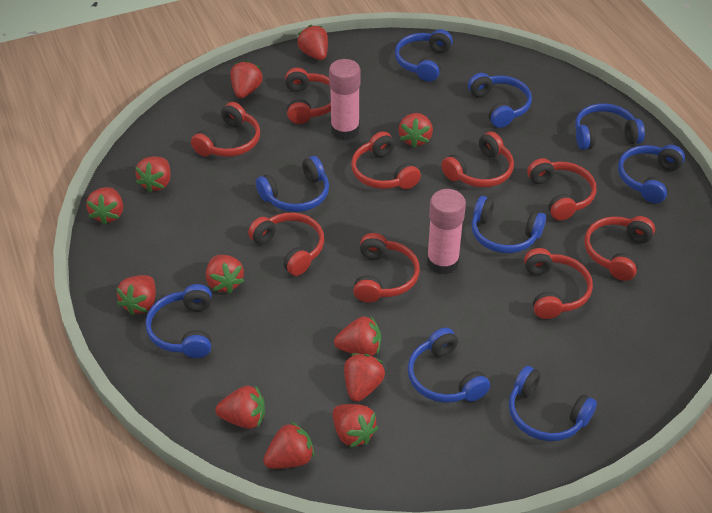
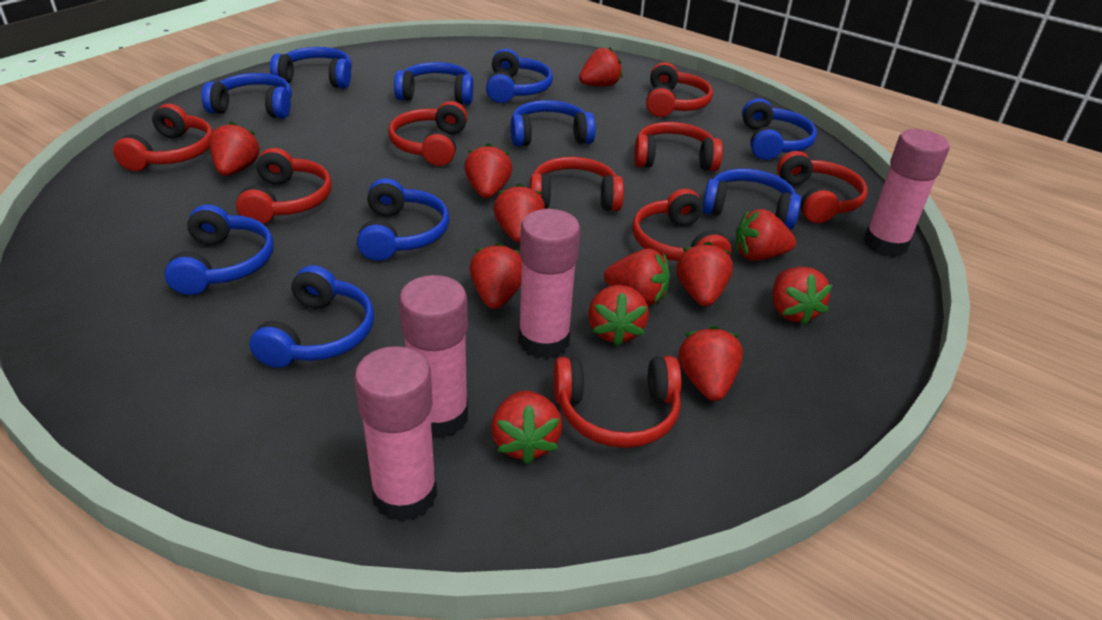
blue headphones: [145,284,212,358] [256,156,329,212] [395,29,453,82] [408,328,490,403] [468,73,532,128] [472,196,546,253] [509,366,597,441] [575,103,645,150] [618,145,685,203] = 9 -> [164,204,274,295] [201,73,292,119] [249,265,374,368] [270,47,352,88] [357,178,449,261] [394,62,473,105] [486,49,553,103] [511,100,596,147] [703,168,801,230] [742,98,817,160] = 10
pink glue stick: [329,59,360,140] [427,189,466,275] = 2 -> [354,346,437,522] [399,275,468,438] [518,209,581,359] [863,129,949,257] = 4

